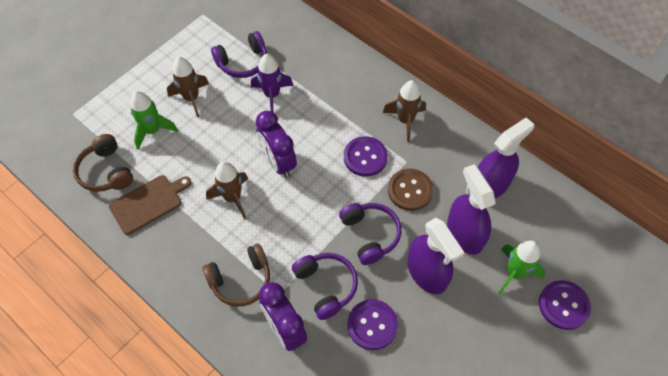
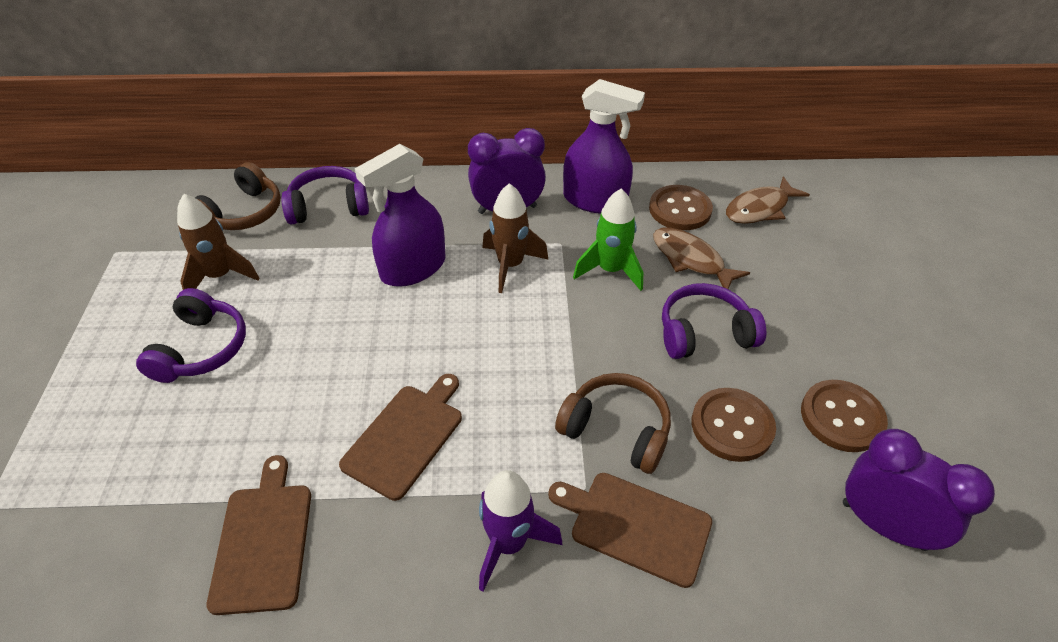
brown button: [388,169,433,211] = 1 -> [649,185,713,230] [692,388,776,462] [801,380,888,452] = 3
brown cutting board: [109,175,191,235] = 1 -> [207,455,311,615] [339,374,462,501] [548,473,712,588] = 3
brown fish: none = 0 -> [653,228,750,289] [726,176,810,224] = 2
brown rocket: [167,57,209,118] [206,161,248,219] [383,80,426,142] = 3 -> [177,194,260,290] [482,183,548,293] = 2
green rocket: [130,91,178,150] [498,241,545,294] = 2 -> [573,189,643,291] = 1
purple button: [344,136,388,176] [347,299,398,350] [539,280,591,330] = 3 -> none = 0
purple spray bottle: [408,218,464,294] [447,164,496,255] [478,117,534,198] = 3 -> [355,144,446,287] [563,79,645,214] = 2

